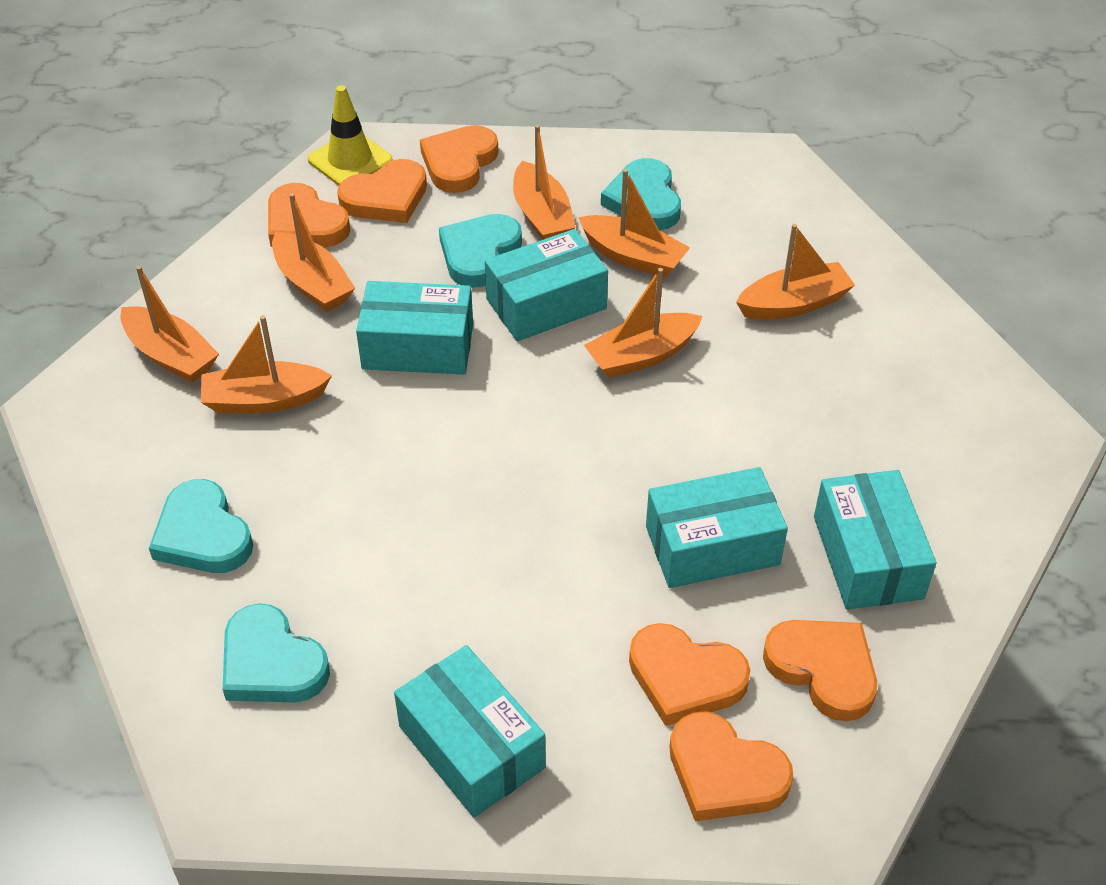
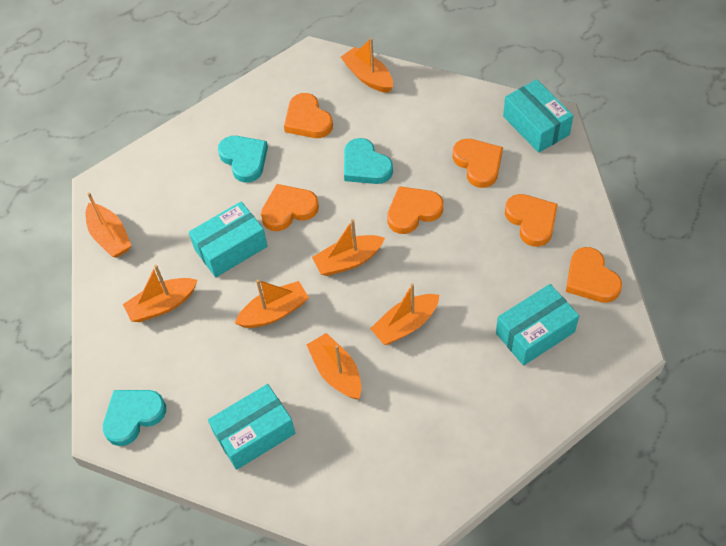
turquoise box: [356,281,473,375] [394,645,545,818] [485,229,608,341] [646,467,788,588] [814,470,936,610] = 5 -> [189,201,268,277] [208,384,295,470] [496,284,579,366] [503,79,574,153] = 4
turquoise heart: [149,479,253,573] [223,603,330,703] [439,214,522,288] [601,158,681,230] = 4 -> [103,390,166,446] [218,136,268,183] [344,138,393,184] = 3
yellow traffic cone: [308,85,393,186] = 1 -> none = 0

